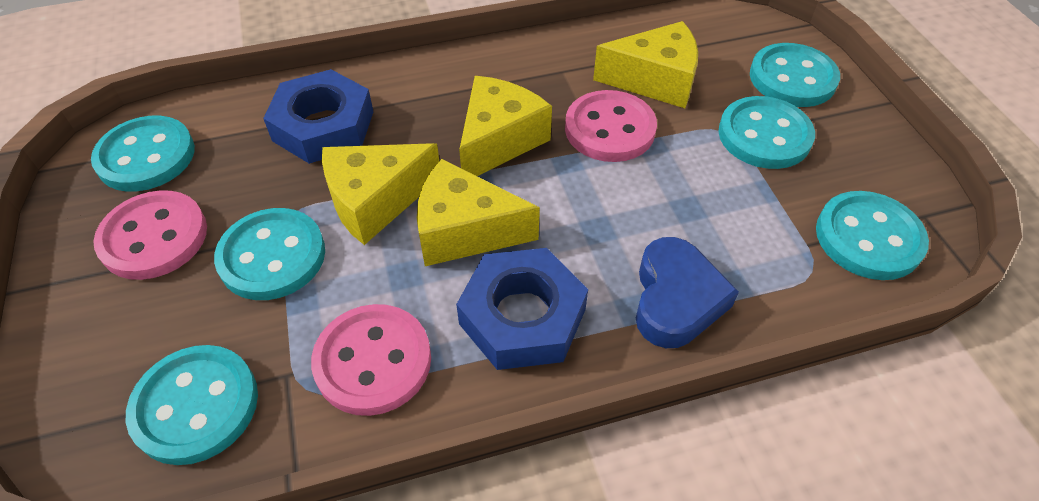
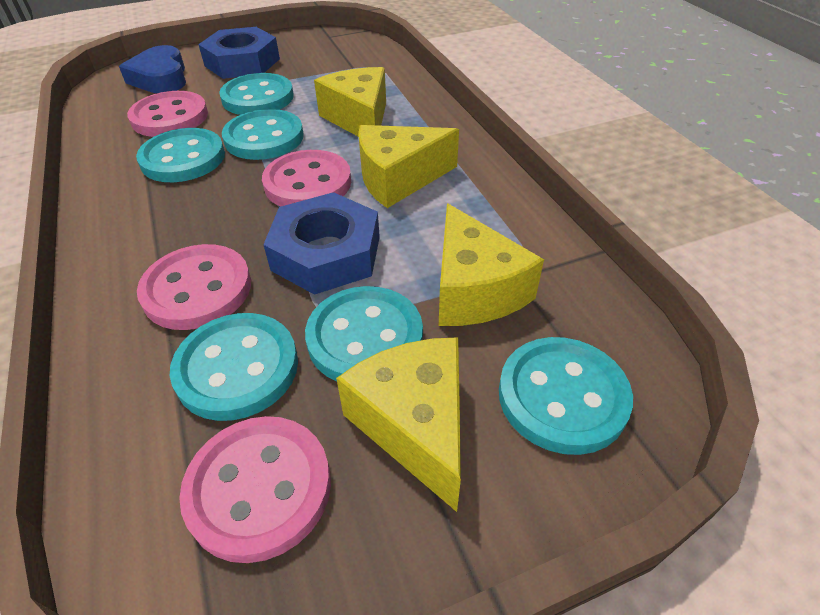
pink button: [93,190,207,280] [311,304,431,416] [565,90,657,162] = 3 -> [127,91,208,137] [137,244,251,330] [179,416,331,563] [262,150,351,206] = 4

